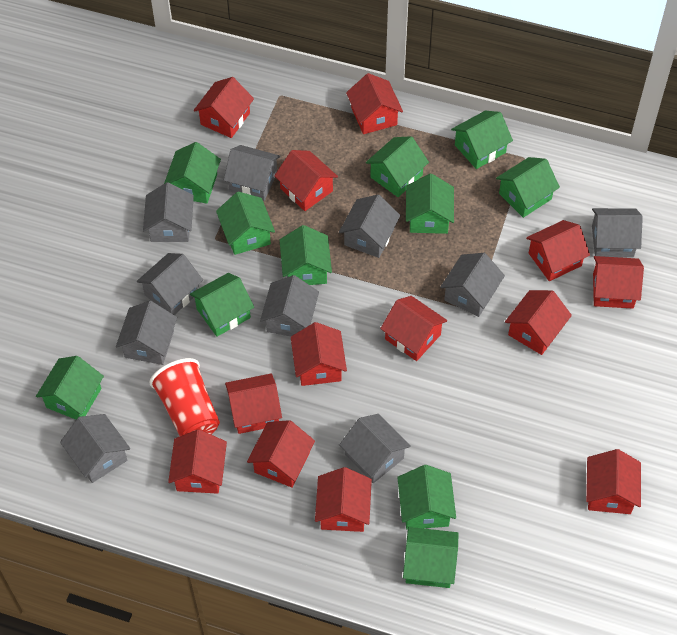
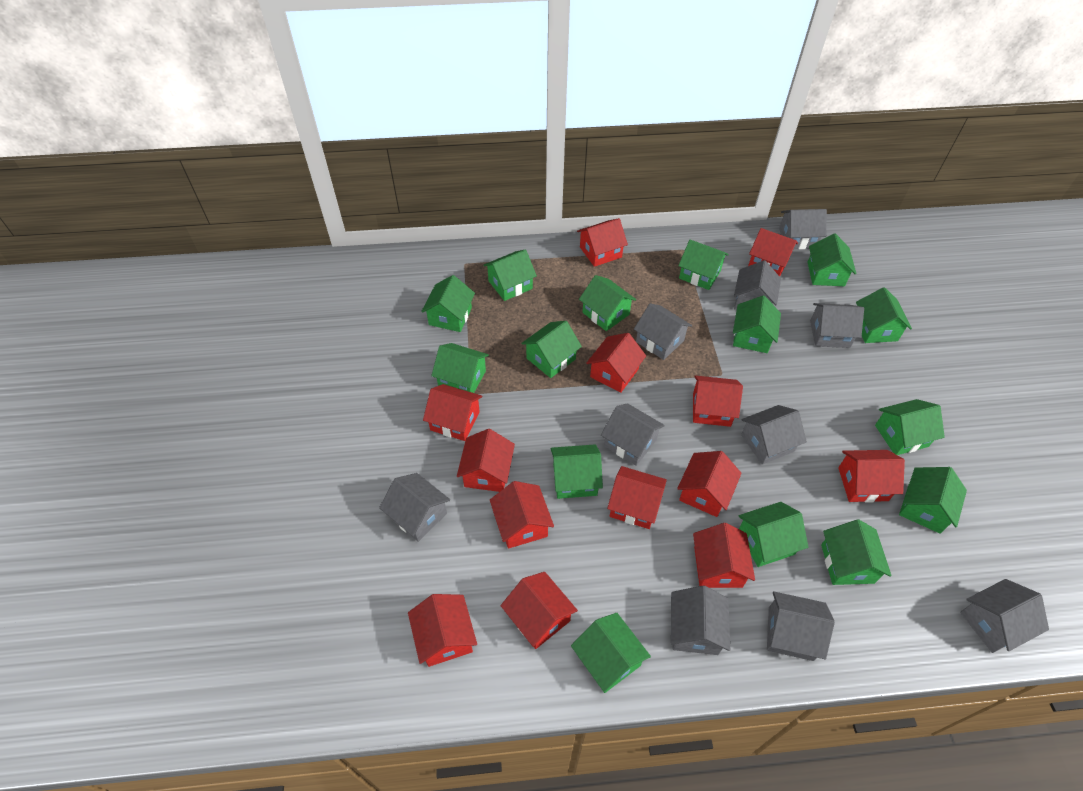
green house: [36,356,104,420] [164,142,221,204] [190,273,254,337] [216,192,275,255] [280,225,332,285] [366,136,429,197] [397,465,456,530] [403,527,459,588] [406,174,454,234] [451,111,513,169] [496,157,560,218] = 11 -> [421,275,475,332] [431,343,489,393] [484,250,537,301] [521,321,582,378] [551,444,603,499] [571,613,651,693] [579,275,636,331] [678,240,729,290] [733,295,781,353] [739,502,808,567] [807,233,856,286] [821,519,892,585] [856,287,912,343] [875,399,945,455] [899,467,967,534] = 15
red cup: [149,358,220,436] = 1 -> none = 0

